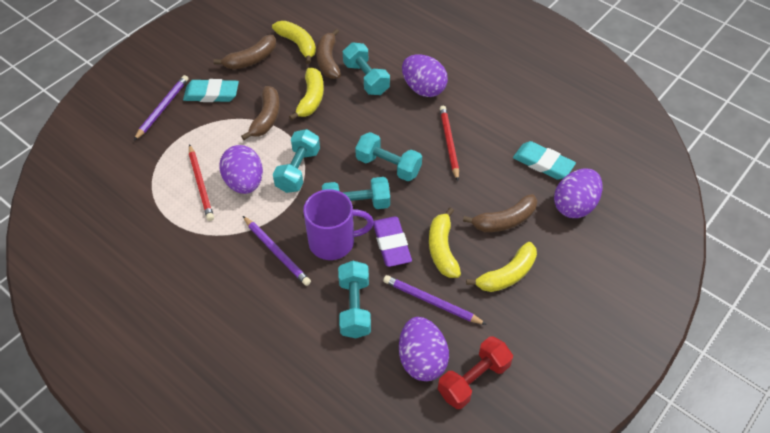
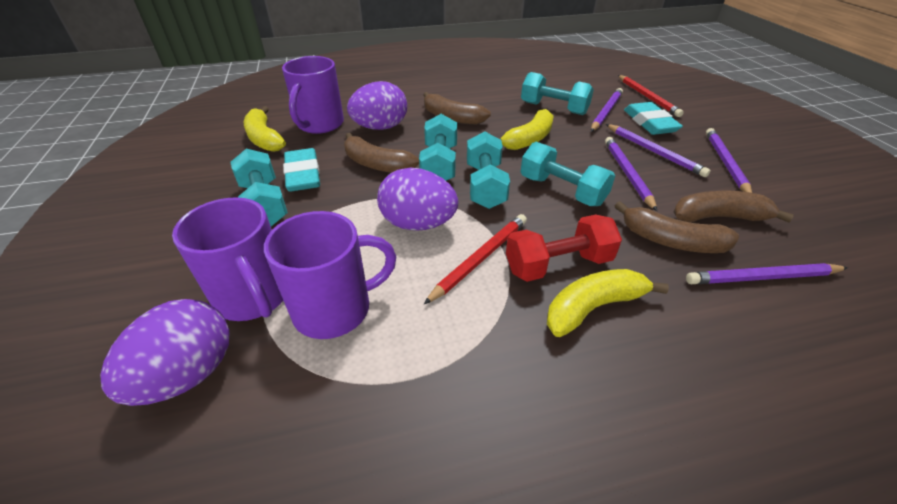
purple egg: [219,145,263,194] [399,317,449,381] [402,54,448,97] [554,169,602,218] = 4 -> [100,299,229,406] [347,81,407,130] [377,168,458,231] = 3
purple eraser: [373,217,412,267] = 1 -> none = 0
purple mug: [303,189,374,260] = 1 -> [172,197,283,321] [264,211,397,339] [282,56,344,134] = 3
purple pencil: [134,75,188,140] [243,216,311,286] [383,275,487,325] = 3 -> [591,88,623,132] [605,137,657,211] [606,124,711,177] [686,263,848,284] [706,128,752,193] = 5
yellow banana: [272,21,316,64] [289,68,324,121] [429,207,461,278] [466,242,537,292] = 4 -> [244,106,286,152] [498,109,554,150] [547,269,669,337] = 3

